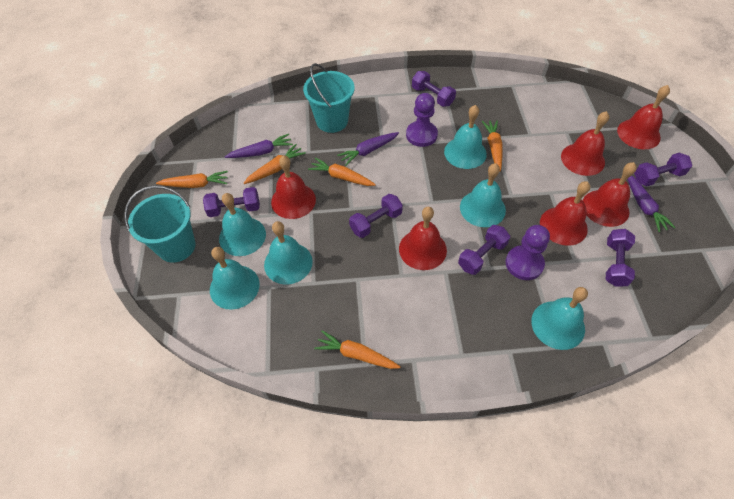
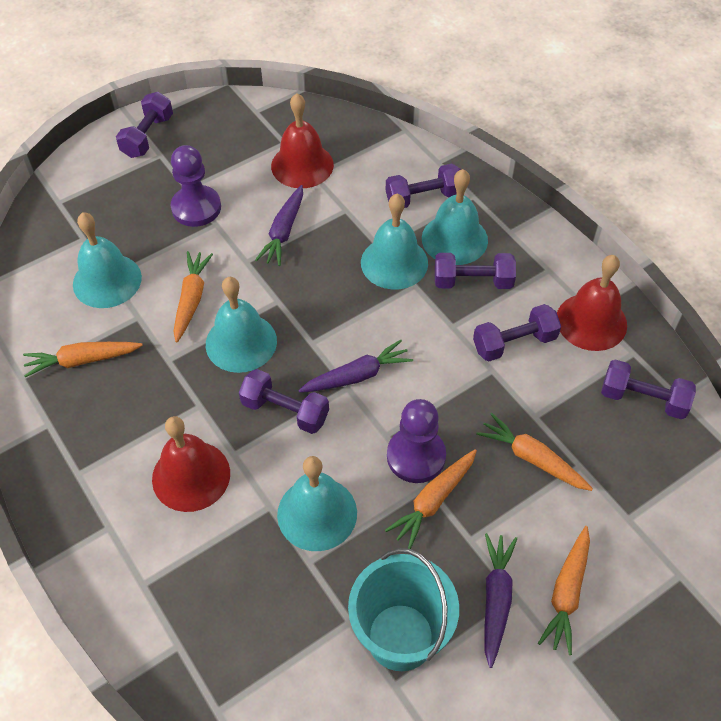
red bell: [271,155,316,219] [399,207,447,270] [540,181,590,246] [561,111,609,176] [583,162,637,227] [617,85,670,149] = 6 -> [152,416,230,512] [271,93,334,188] [557,255,627,351] = 3
turquoise bell: [210,247,260,310] [219,193,266,256] [264,221,313,284] [444,105,487,169] [460,163,506,227] [531,287,588,350] = 6 -> [73,212,142,308] [206,277,277,373] [277,456,357,551] [361,194,428,290] [422,169,488,265] = 5
turquoise bucket: [124,185,196,263] [303,63,354,133] = 2 -> [348,548,459,671] = 1

